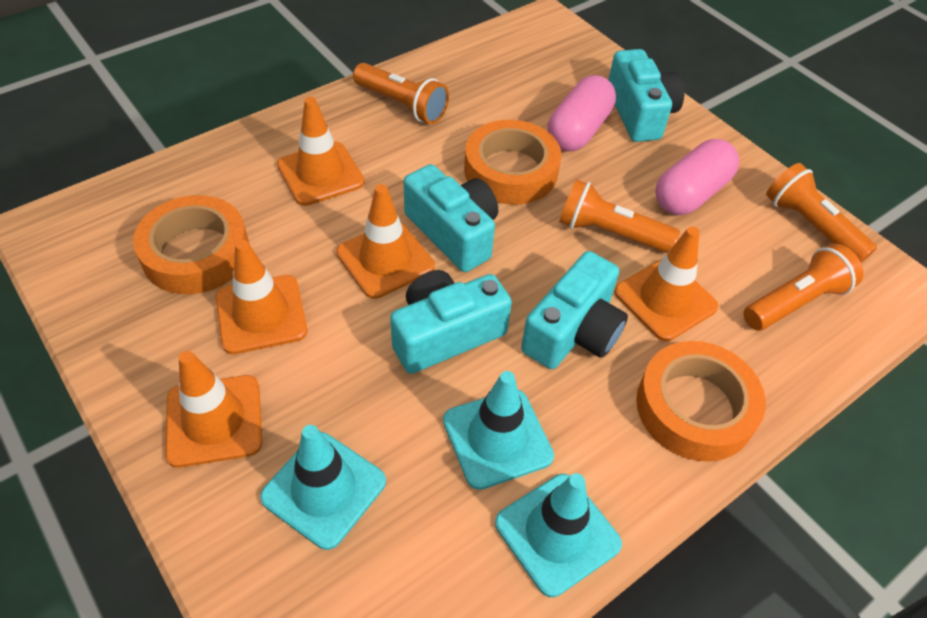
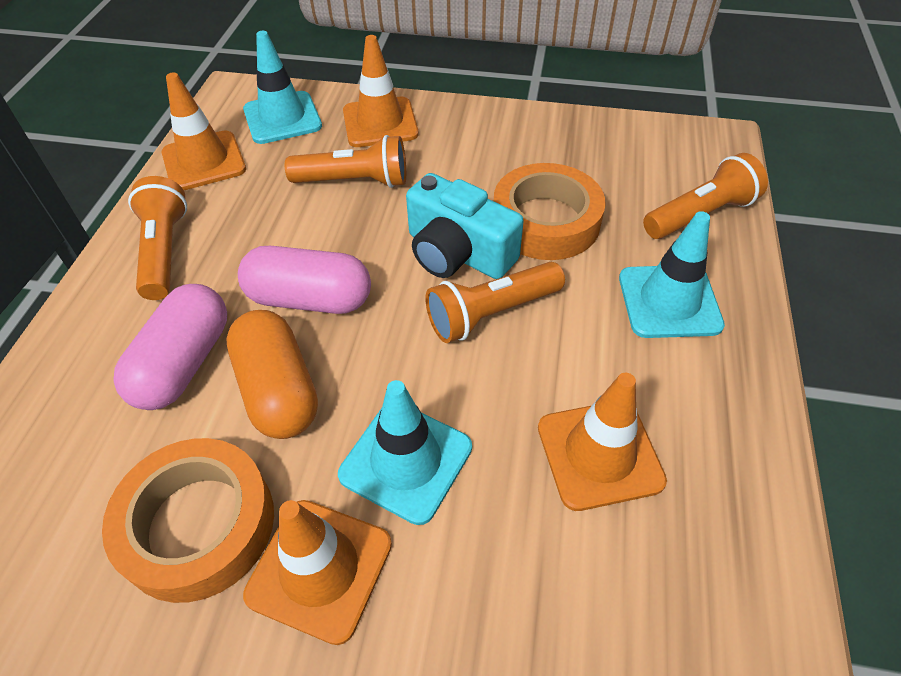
orange capsule: none = 0 -> [226,310,318,439] = 1
orange tape: [133,195,249,294] [464,120,561,205] [636,341,766,462] = 3 -> [102,438,274,603] [494,163,606,260] = 2
orange traffic cone: [165,351,262,468] [215,240,307,354] [277,97,365,206] [336,184,435,299] [614,227,719,341] = 5 -> [162,73,246,190] [243,500,392,645] [343,35,419,147] [538,373,667,511] = 4
turquoise camera: [390,270,512,374] [404,164,498,272] [521,251,628,369] [608,49,684,142] = 4 -> [406,173,524,279] = 1

